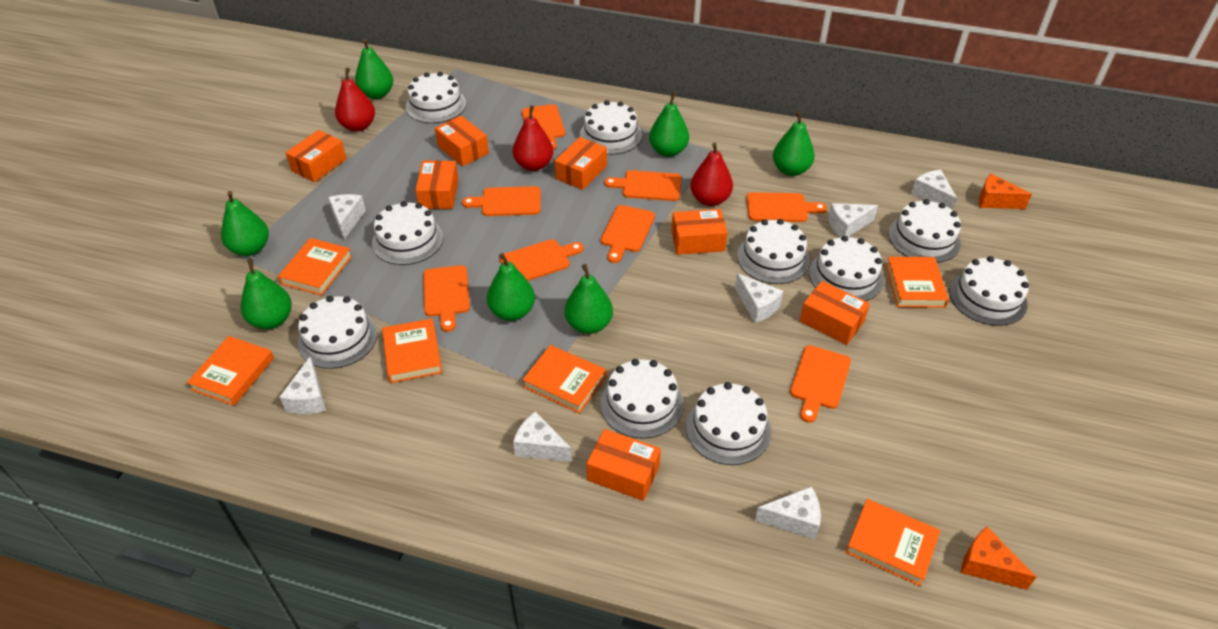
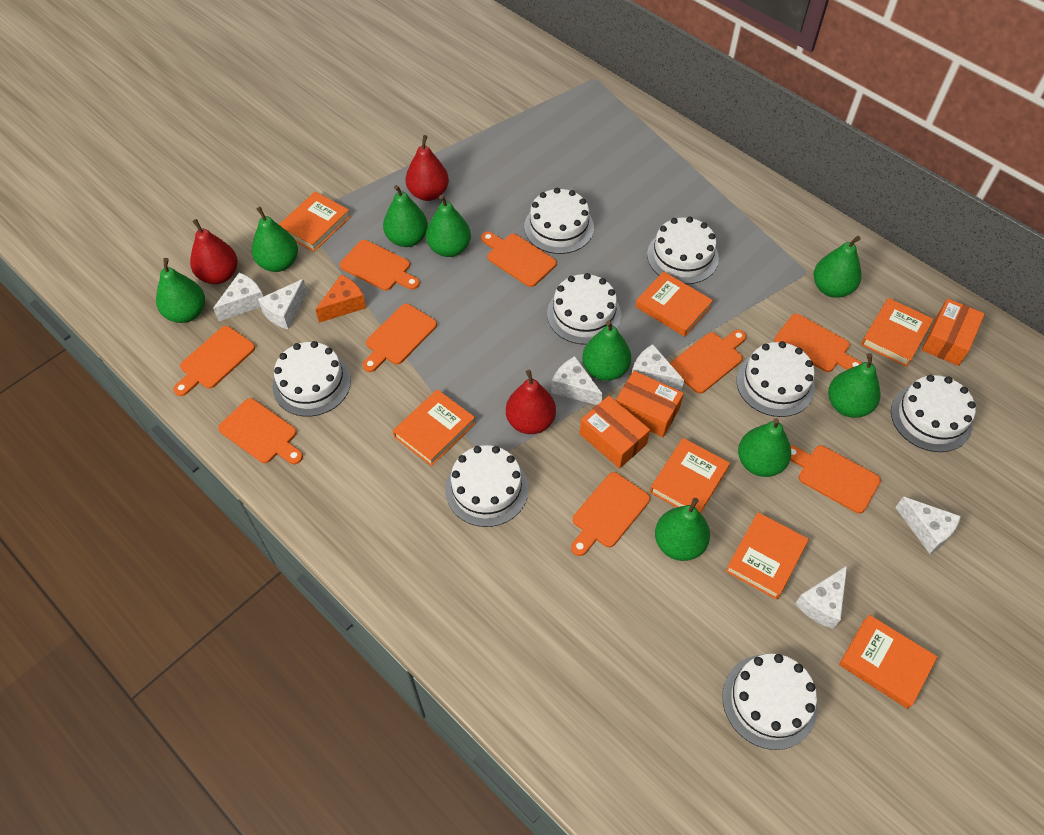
green pear: [221,191,269,256] [240,259,292,329] [355,39,393,99] [487,253,535,321] [565,264,613,334] [649,92,689,157] [773,111,815,176] = 7 -> [156,258,205,323] [252,207,298,272] [383,185,428,247] [426,195,471,257] [582,320,631,381] [655,498,710,561] [738,418,791,477] [814,236,862,298] [828,353,880,418] = 9
orange book: [187,336,274,406] [278,238,352,296] [382,318,442,383] [522,345,606,414] [845,499,940,586] [885,257,949,308] = 6 -> [279,192,350,252] [393,389,476,466] [635,271,713,337] [650,438,730,513] [726,512,809,600] [839,615,937,709] [861,298,934,367] = 7
orange box: [286,130,346,182] [415,160,459,209] [435,116,489,166] [555,137,607,190] [587,429,661,501] [671,209,728,255] [800,281,870,345] = 7 -> [579,396,650,468] [616,371,684,437] [922,298,985,366] = 3
orange cheese: [961,527,1036,590] [979,174,1032,209] = 2 -> [315,275,366,323] = 1
orange cutting board: [423,265,470,332] [462,186,541,216] [500,239,584,281] [522,104,565,150] [601,205,655,263] [604,170,682,201] [746,192,827,222] [790,345,851,423] = 8 -> [173,326,255,396] [218,398,303,464] [340,240,420,291] [363,304,437,372] [481,232,557,287] [571,472,650,556] [670,330,746,394] [774,314,862,372] [790,445,881,513] = 9
white cake: [298,296,377,369] [372,201,443,265] [406,72,466,123] [580,100,642,155] [600,359,683,439] [686,382,771,465] [737,219,810,284] [809,236,884,301] [888,199,961,263] [949,256,1029,326] = 10 -> [272,341,351,417] [445,445,529,527] [524,188,594,254] [547,273,621,345] [647,217,719,284] [722,653,818,750] [736,341,815,417] [891,375,976,452] = 8
white cheese: [280,357,326,414] [328,194,366,240] [513,411,572,462] [735,273,783,323] [755,486,821,539] [828,203,878,237] [911,170,957,210] = 7 -> [213,273,263,321] [258,279,308,330] [551,356,603,405] [632,344,684,391] [795,566,847,629] [895,497,961,554] = 6

